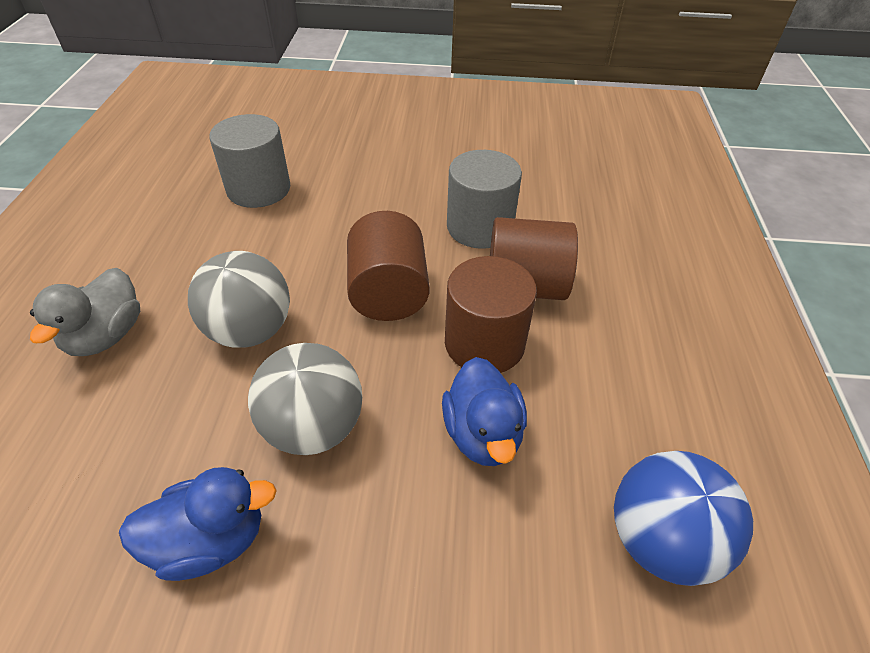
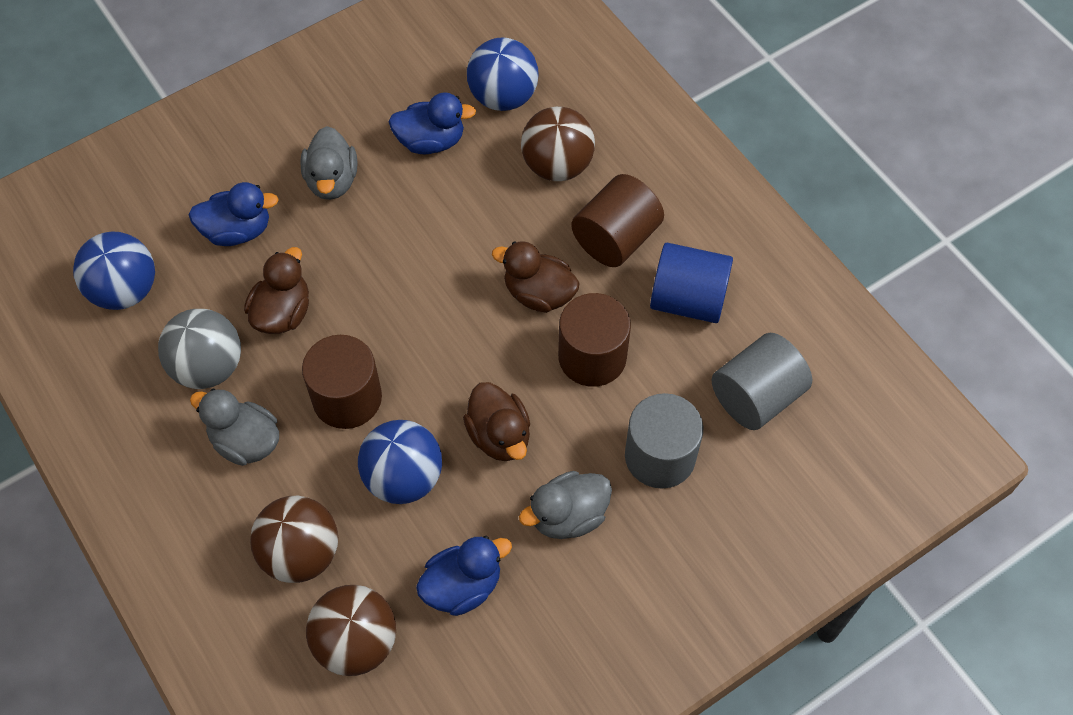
blue ball: [614,451,753,586] = 1 -> [73,231,155,310] [358,420,442,504] [467,37,539,111] = 3
blue cylinder: none = 0 -> [650,243,733,323] = 1
blue duck: [119,467,277,581] [442,357,527,466] = 2 -> [189,182,279,246] [388,92,476,154] [416,536,512,616] = 3
brown ball: none = 0 -> [250,496,338,583] [306,585,396,676] [521,106,595,181] = 3
brown duck: none = 0 -> [244,247,309,334] [463,382,530,461] [492,241,580,313] = 3
grey ball: [188,251,290,348] [248,343,362,455] = 2 -> [158,309,241,389] = 1
grey duck: [30,268,140,356] = 1 -> [190,389,279,466] [300,126,357,200] [519,471,612,539] = 3

